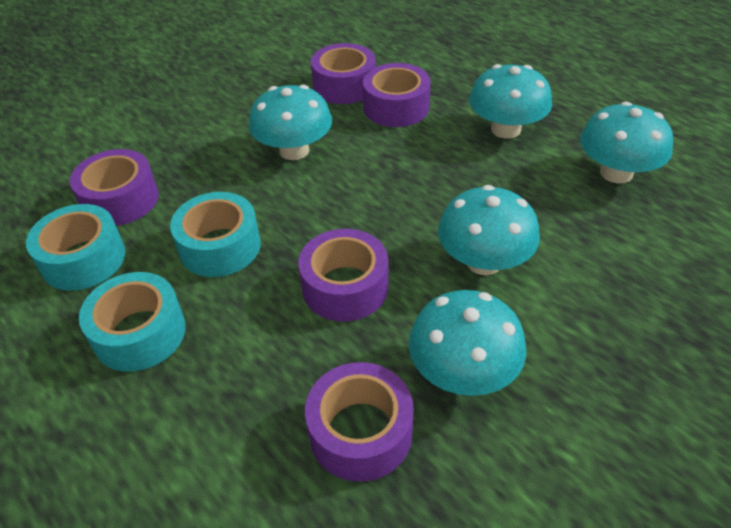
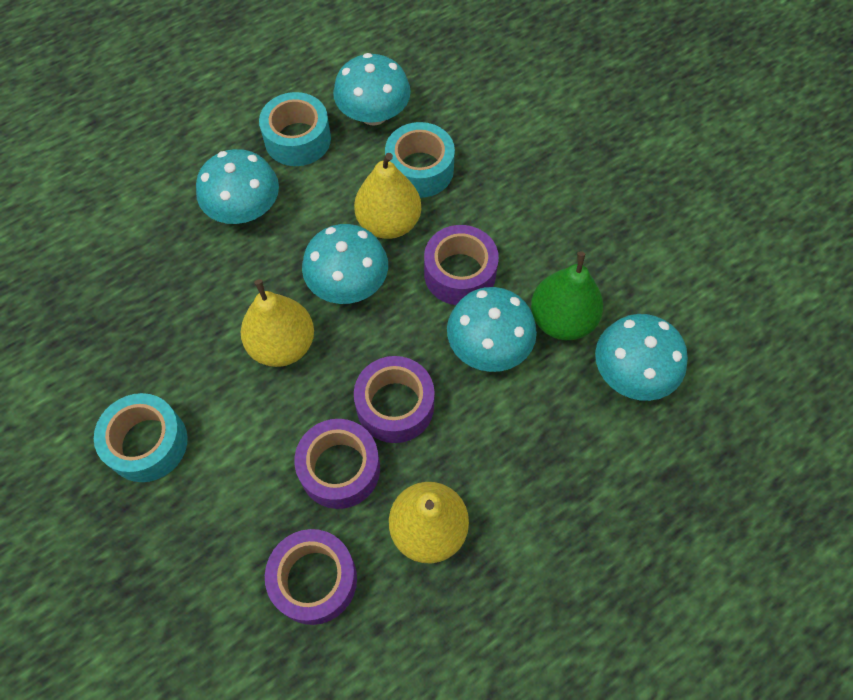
green pear: none = 0 -> [531,251,603,340] = 1
purple tape: [70,149,159,226] [298,229,389,322] [305,362,414,482] [311,43,376,104] [363,63,431,127] = 5 -> [265,529,357,625] [294,419,380,509] [354,356,435,443] [424,225,499,305] = 4
yellow pear: none = 0 -> [241,279,314,367] [354,153,421,239] [389,482,469,563] = 3

